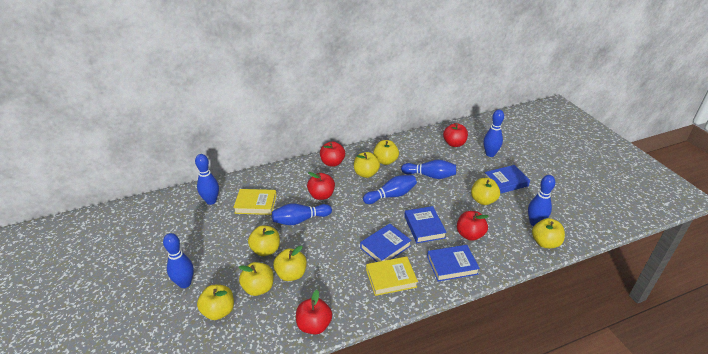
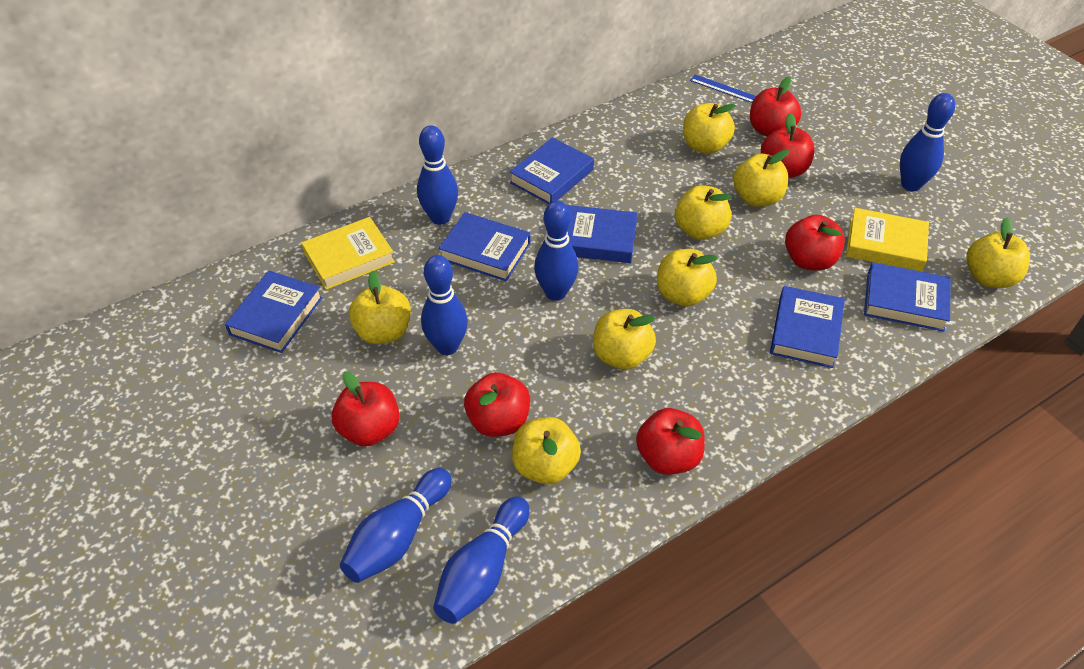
blue book: [360,224,412,262] [404,206,447,243] [427,245,480,282] [484,165,530,194] = 4 -> [225,270,323,353] [438,212,530,281] [510,137,594,204] [567,205,638,263] [770,286,845,368] [864,262,951,332] = 6
blue bowling pin: [163,233,194,288] [195,154,219,205] [272,203,332,225] [363,175,417,204] [401,160,456,179] [483,110,504,157] [528,175,555,226] = 7 -> [340,468,452,583] [417,125,458,225] [421,255,468,355] [433,496,530,624] [534,201,579,301] [900,93,955,192] = 6
blue ruler: none = 0 -> [690,75,756,103] = 1
red apple: [296,290,332,334] [307,172,335,200] [320,141,345,167] [443,123,468,147] [457,211,489,241] = 5 -> [332,371,400,447] [464,372,530,437] [636,408,705,475] [750,77,801,136] [761,113,815,178] [785,215,845,271] = 6

